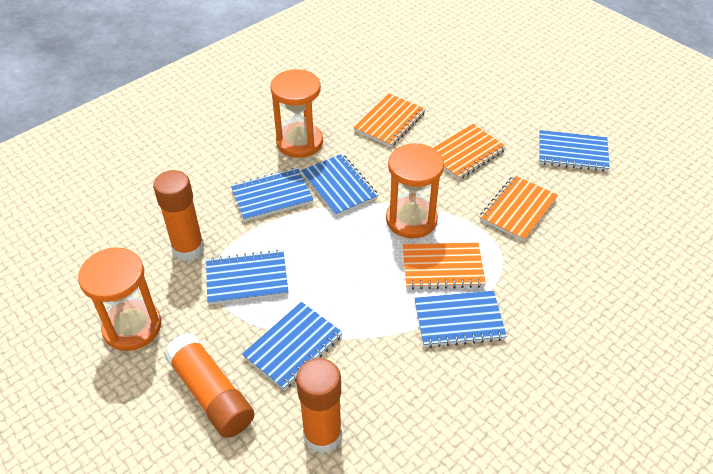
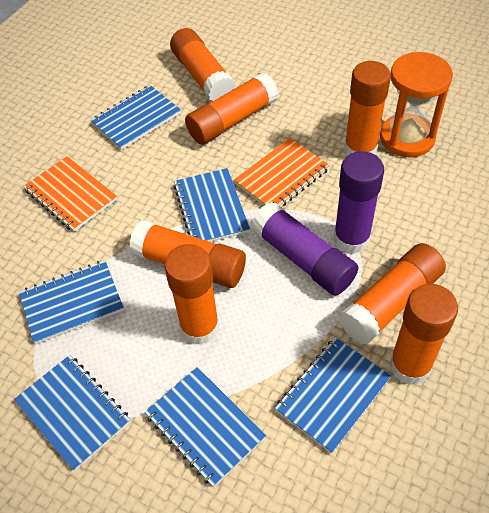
orange glue stick: [153,170,204,261] [164,333,254,438] [296,358,342,453] = 3 -> [129,220,246,288] [164,244,220,345] [170,28,236,102] [185,72,278,145] [339,243,446,345] [344,61,391,156] [389,284,458,385] = 7
orange hourglass: [78,247,161,351] [270,69,323,158] [386,143,444,238] = 3 -> [380,52,453,157] = 1
orange notebook: [353,93,426,147] [403,242,486,290] [434,124,506,180] [480,175,558,241] = 4 -> [23,156,117,232] [234,138,330,207] = 2
purple glue stick: none = 0 -> [251,202,358,295] [334,151,384,254] = 2

